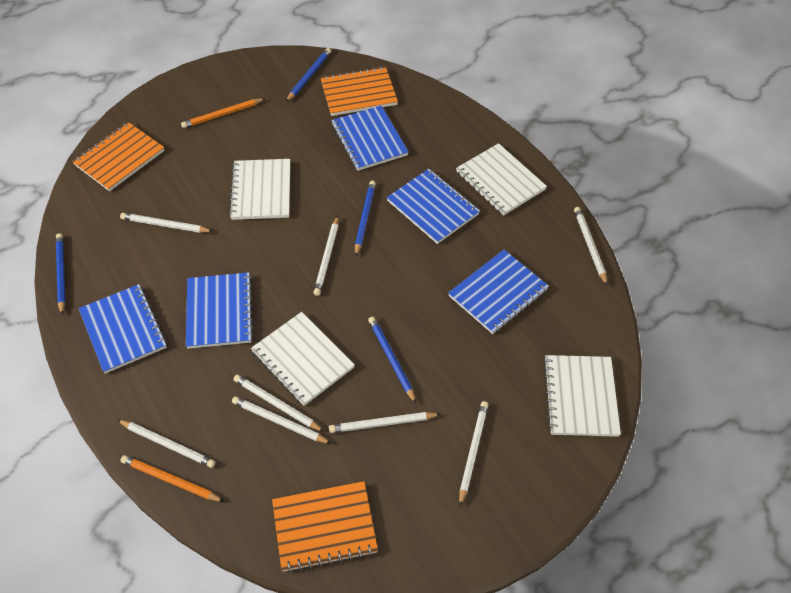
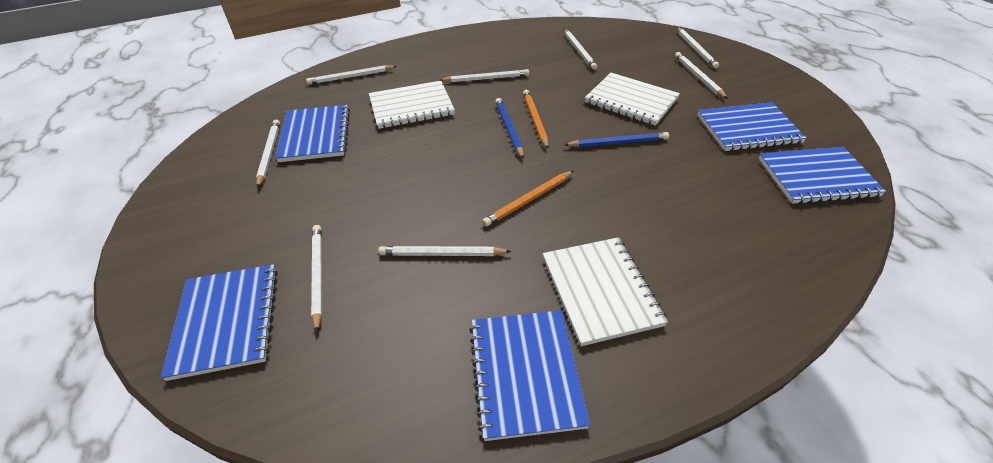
blue pencil: [56,234,65,315] [286,48,331,102] [355,181,376,256] [368,317,416,403] = 4 -> [495,98,524,159] [564,132,669,147] = 2
orange notebook: [72,122,165,191] [272,481,378,572] [320,66,398,116] = 3 -> none = 0
white notebook: [229,159,290,220] [251,312,355,406] [456,143,547,216] [543,355,621,437] = 4 -> [369,81,455,129] [543,237,668,346] [585,73,680,126] = 3

